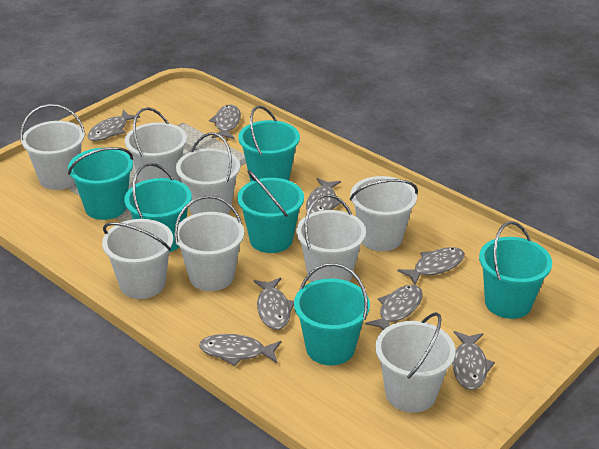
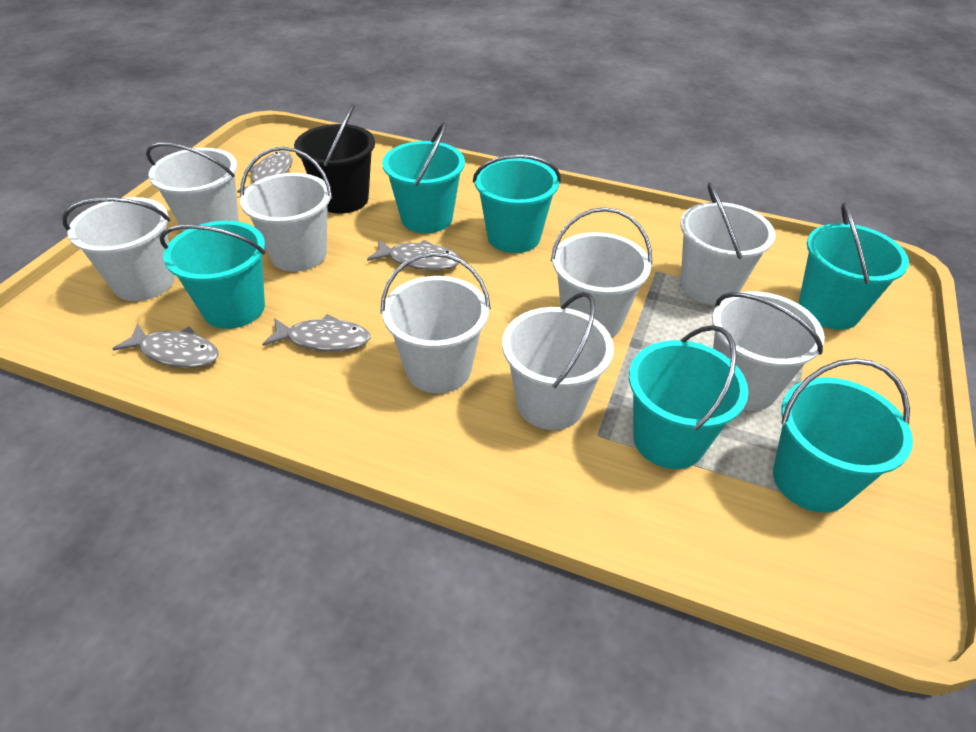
black bucket: none = 0 -> [294,104,375,213] = 1
grey fish: [88,110,140,141] [199,334,281,366] [209,104,241,139] [254,278,294,330] [306,178,341,214] [365,285,423,330] [397,247,465,285] [453,331,495,390] = 8 -> [112,323,219,368] [237,151,293,193] [262,314,371,352] [367,239,461,270] = 4

